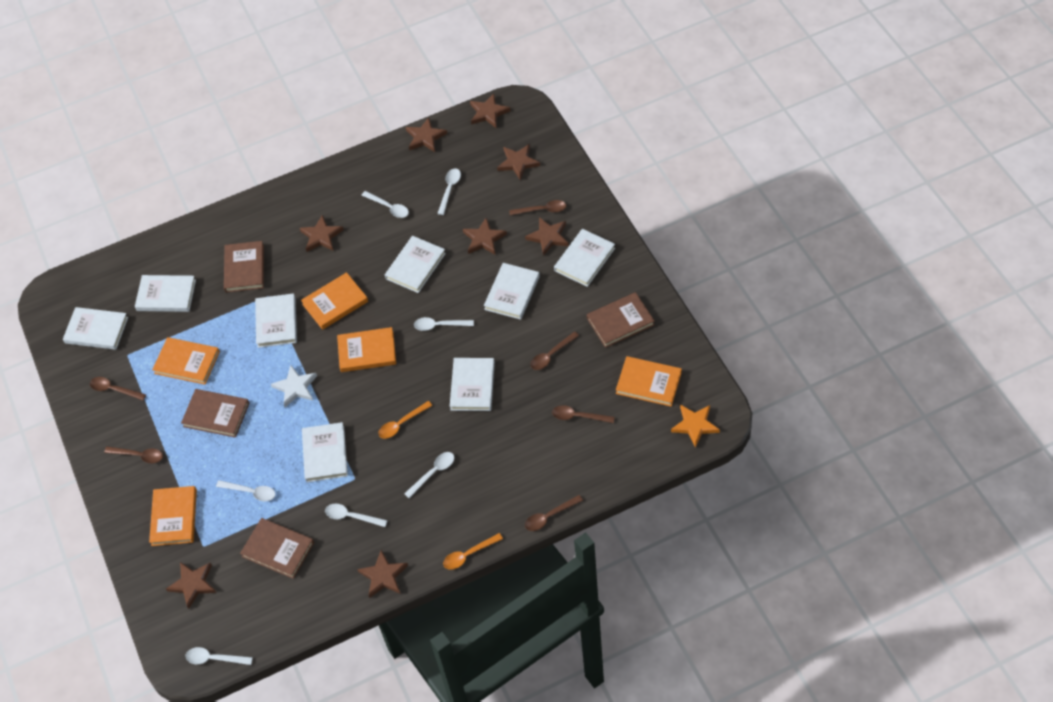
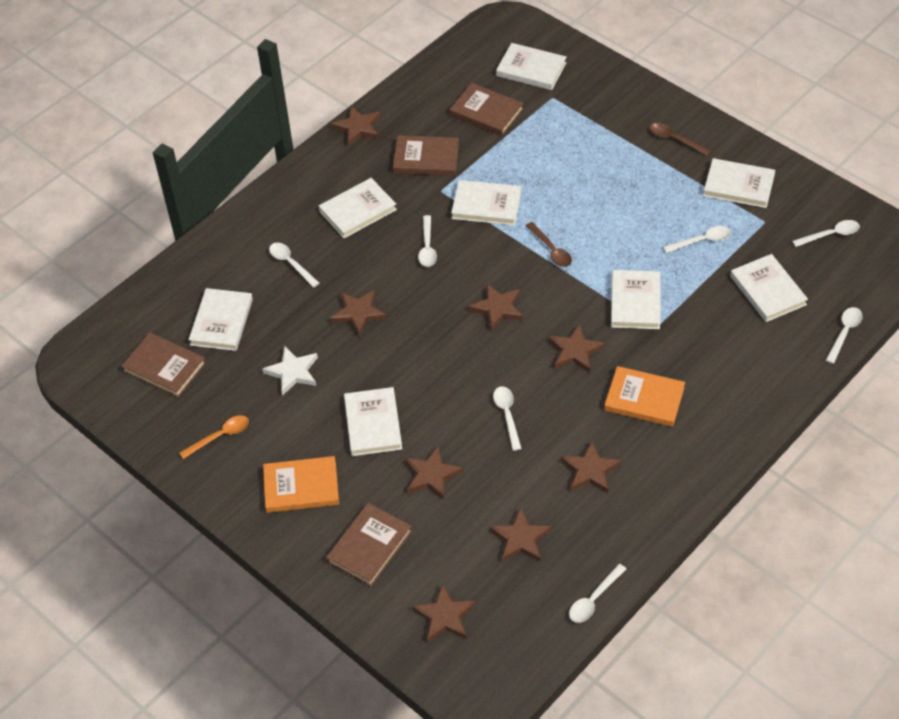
brown spoon: [90,377,146,400] [104,446,163,463] [509,200,566,216] [525,495,583,531] [530,331,579,370] [552,405,615,423] = 6 -> [526,222,572,267] [650,123,711,156] = 2
orange book: [149,486,197,546] [152,337,220,385] [301,272,368,330] [337,327,396,372] [616,356,682,407] = 5 -> [263,456,339,513] [604,366,685,427] = 2
orange spoon: [379,401,432,439] [443,533,503,570] = 2 -> [179,415,249,459] = 1
orange star: [671,405,720,448] = 1 -> none = 0

